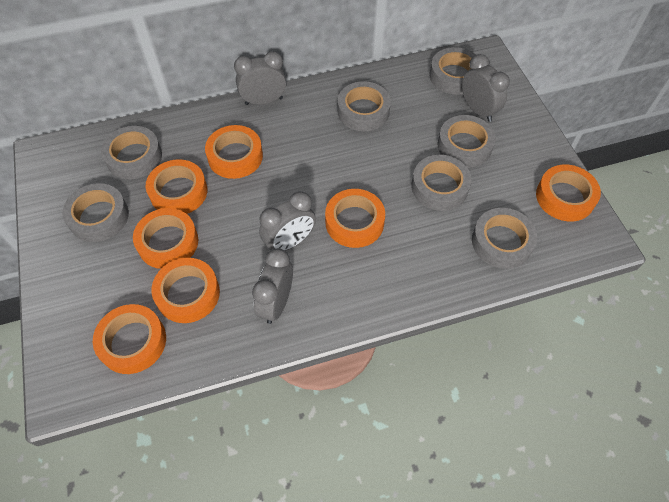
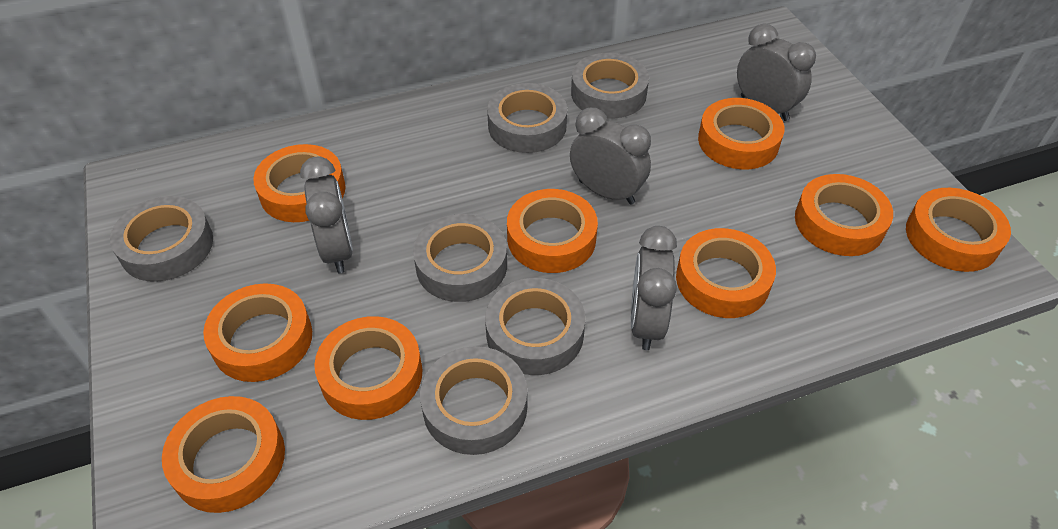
grey tape: [62,183,129,242] [101,126,162,179] [338,81,391,131] [412,155,472,211] [430,47,476,94] [438,115,496,168] [472,208,537,269] = 7 -> [110,196,213,282] [413,214,507,302] [420,346,527,455] [485,278,585,375] [487,83,567,153] [571,53,649,118] = 6
orange tape: [93,304,166,374] [133,208,198,269] [146,159,207,214] [151,258,220,323] [205,125,263,179] [325,189,385,248] [536,165,601,221] = 7 -> [162,396,285,513] [203,283,312,382] [253,144,346,222] [314,316,423,420] [507,189,598,273] [676,228,776,318] [698,98,785,169] [795,174,893,256] [906,188,1011,272] = 9

